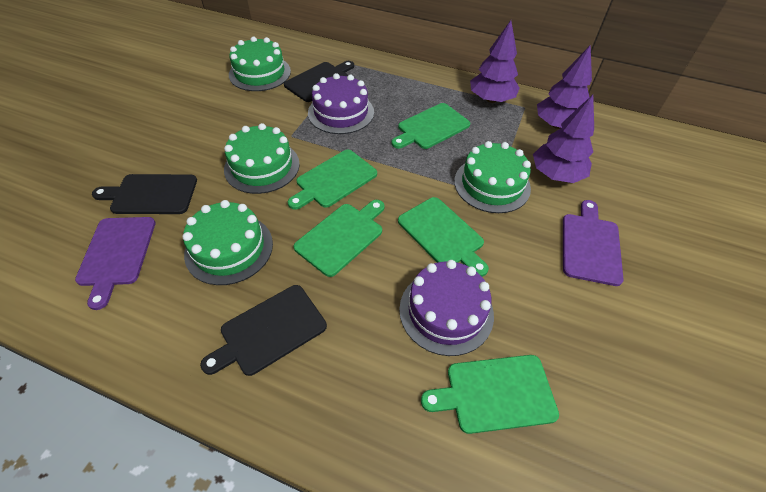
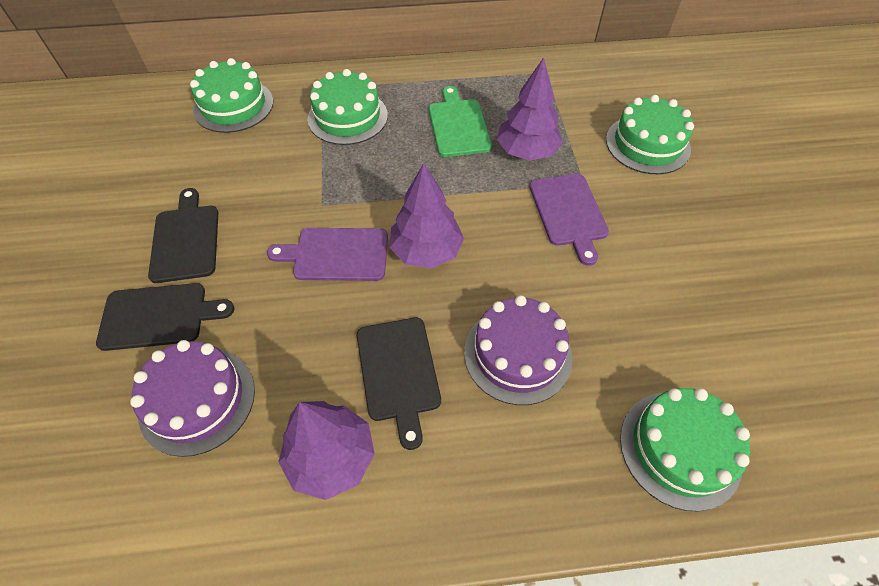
green cutting board: [288,150,377,210] [294,200,385,277] [391,103,470,149] [398,197,489,277] [421,355,559,434] = 5 -> [429,86,492,157] = 1

